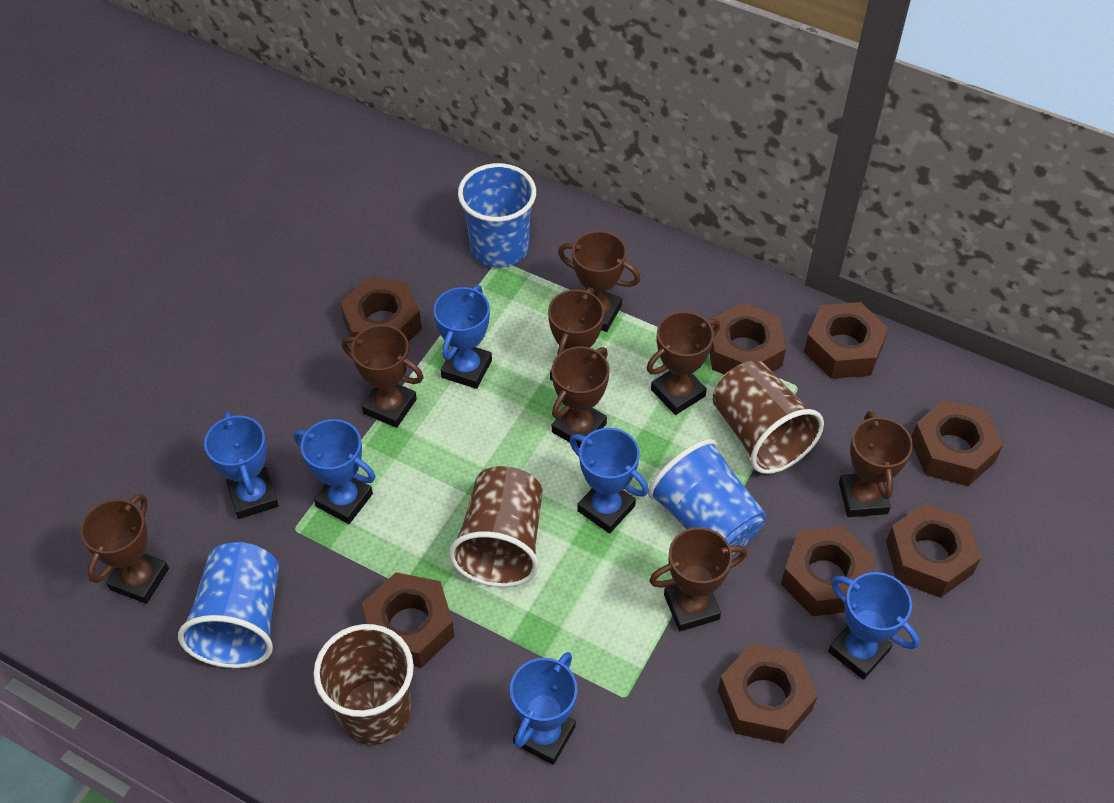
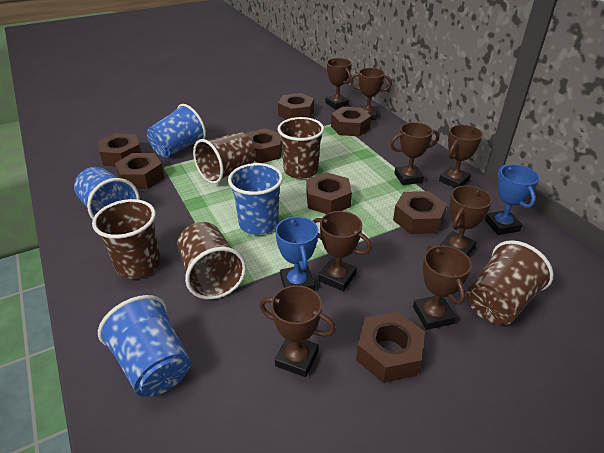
blue cup: [178,542,279,668] [458,163,536,268] [648,439,766,555] = 3 -> [74,167,140,220] [98,295,191,397] [147,104,206,158] [228,163,283,235] = 4
blue trophy: [204,412,279,519] [294,419,375,524] [433,285,492,389] [510,652,577,765] [569,428,649,533] [828,572,919,680] = 6 -> [275,216,318,291] [485,164,540,235] = 2
brown cup: [313,624,414,745] [449,466,542,587] [713,360,824,474] = 3 -> [92,199,161,279] [177,222,246,300] [193,132,255,184] [277,117,324,179] [466,240,554,325] = 5

